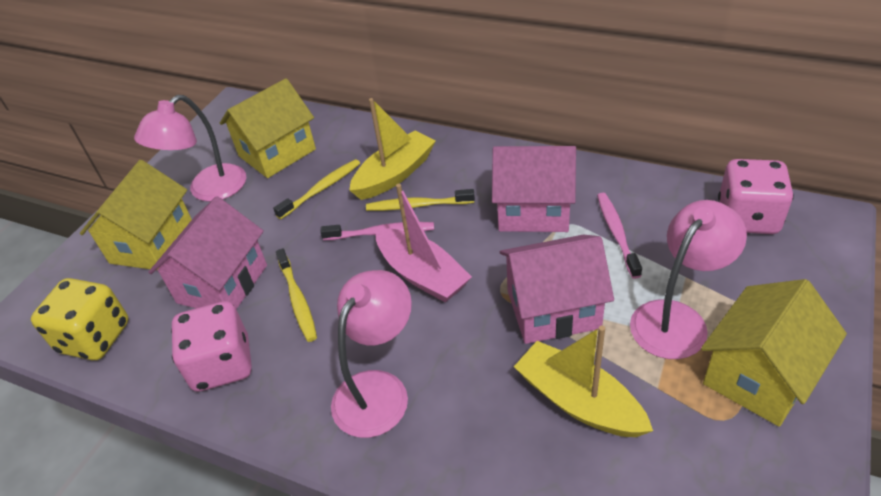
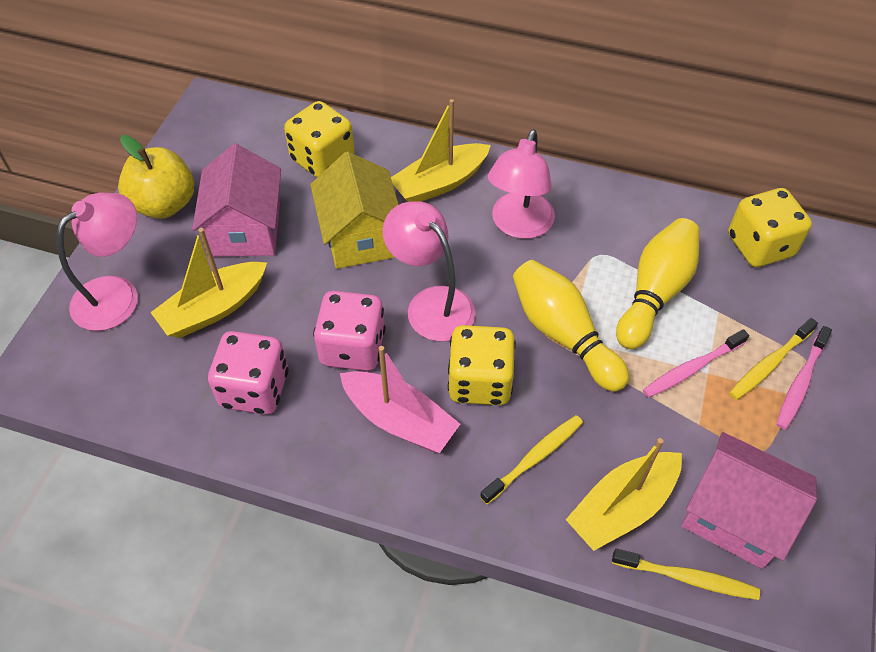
pink house: [148,196,267,309] [492,146,576,232] [500,234,614,344] = 3 -> [192,144,281,257] [682,432,817,569] = 2
yellow apple: none = 0 -> [118,135,194,219] = 1
yellow boat: [349,98,435,200] [514,326,653,437] = 2 -> [150,228,267,338] [391,99,491,202] [566,438,682,551] = 3
yellow bowling pin: none = 0 -> [513,260,629,392] [616,218,700,349] = 2
yellow dice: [31,278,129,360] = 1 -> [284,101,355,177] [448,325,516,405] [728,188,812,267] = 3
yellow house: [80,160,192,269] [220,78,316,178] [701,279,847,427] = 3 -> [310,151,399,269] = 1

